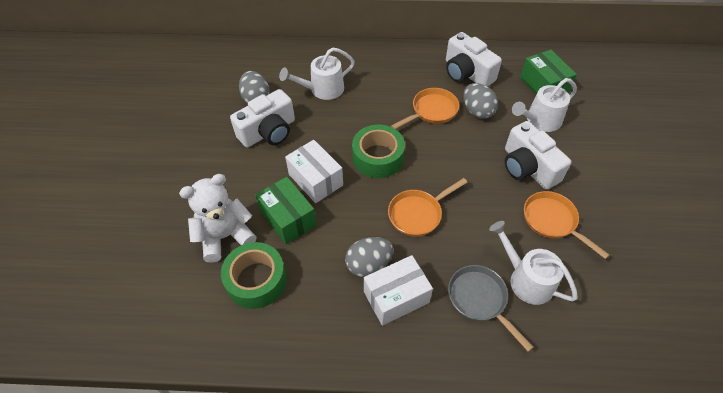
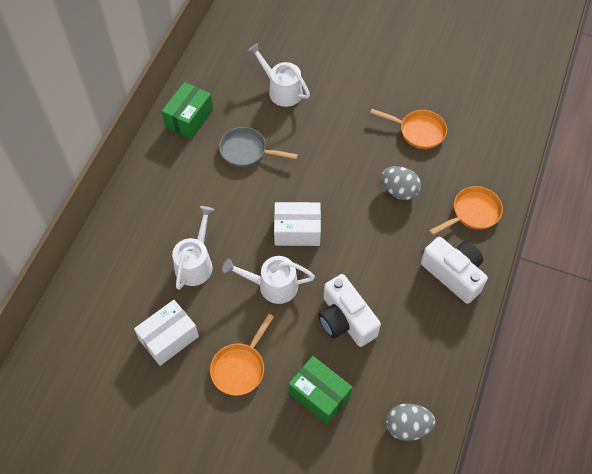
green tape: [221,242,287,309] [352,124,405,178] = 2 -> none = 0
grey egg: [239,71,270,103] [345,237,393,277] [463,83,498,119] = 3 -> [381,166,421,200] [386,403,436,441] = 2
white camera: [230,89,295,147] [446,32,502,86] [505,121,571,190] = 3 -> [318,274,381,347] [421,237,488,304] = 2
white teddy bear: [179,174,257,263] = 1 -> none = 0

